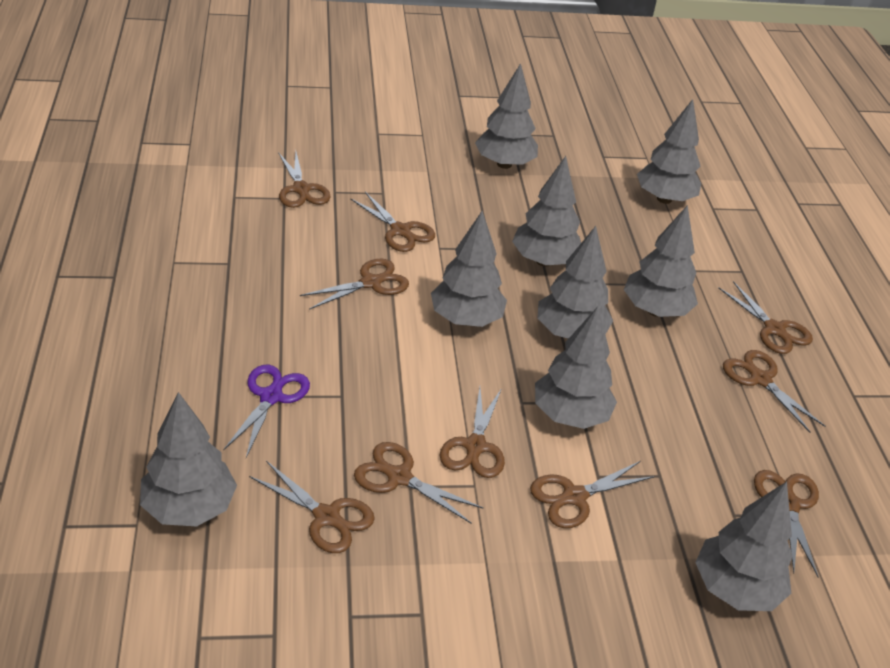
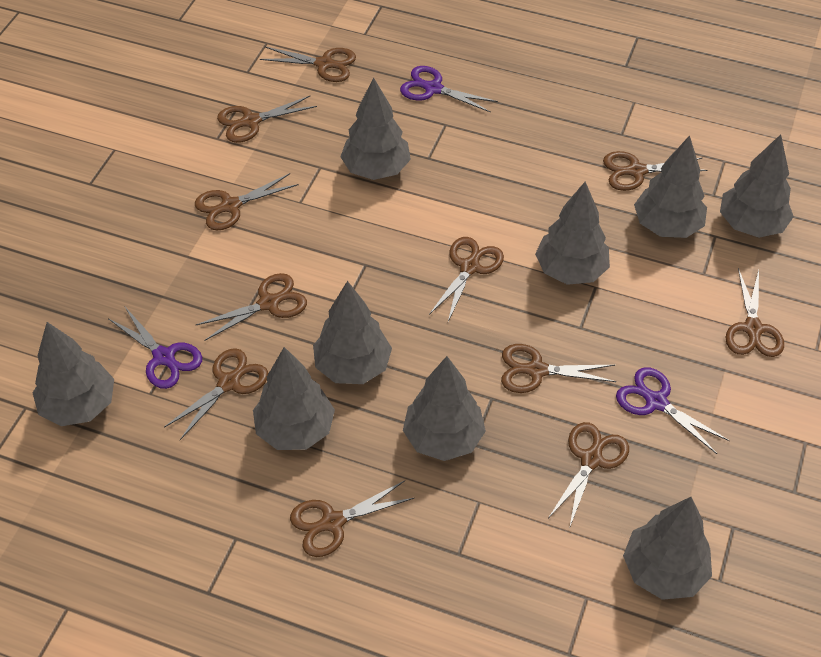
brown scissors: [249,461,375,553] [278,151,331,208] [300,259,409,310] [350,192,435,252] [354,442,483,524] [440,387,505,478] [530,461,655,528] [719,281,813,354] [723,350,825,433] [754,470,819,577] = 10 -> [164,348,268,440] [195,173,299,231] [196,273,307,341] [217,95,317,143] [260,47,356,82] [290,480,414,557] [429,237,504,322] [501,344,616,393] [549,422,629,529] [603,151,708,191] [726,268,784,357] = 11
purple scissors: [223,365,310,458] = 1 -> [108,307,202,389] [400,66,498,113] [616,367,730,454] = 3

